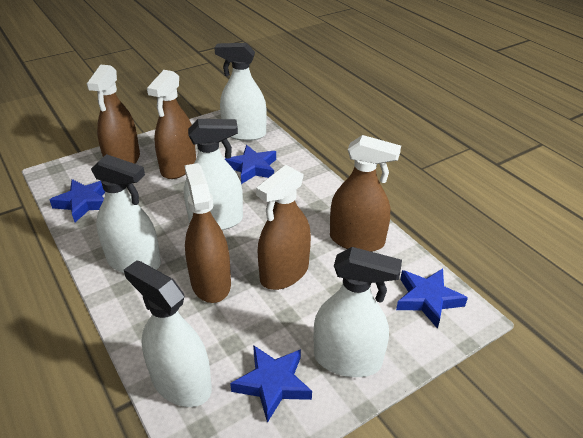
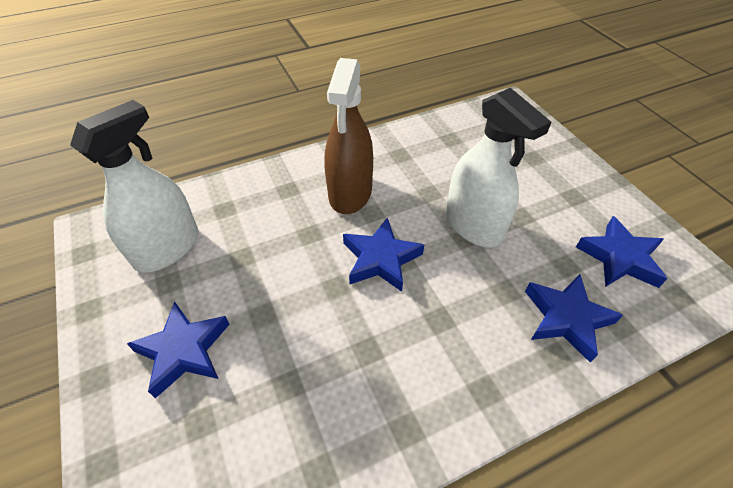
brown spray bottle: [87,65,140,164] [147,70,196,179] [184,163,231,303] [256,165,311,290] [330,135,401,252] = 5 -> [325,58,373,214] = 1
white spray bottle: [91,154,161,273] [124,260,212,407] [184,119,243,230] [214,43,267,141] [313,247,402,377] = 5 -> [70,100,198,273] [446,88,551,248] = 2

